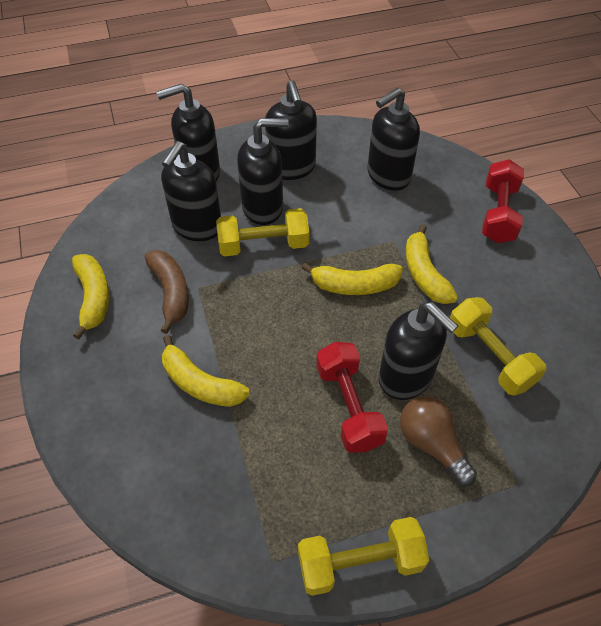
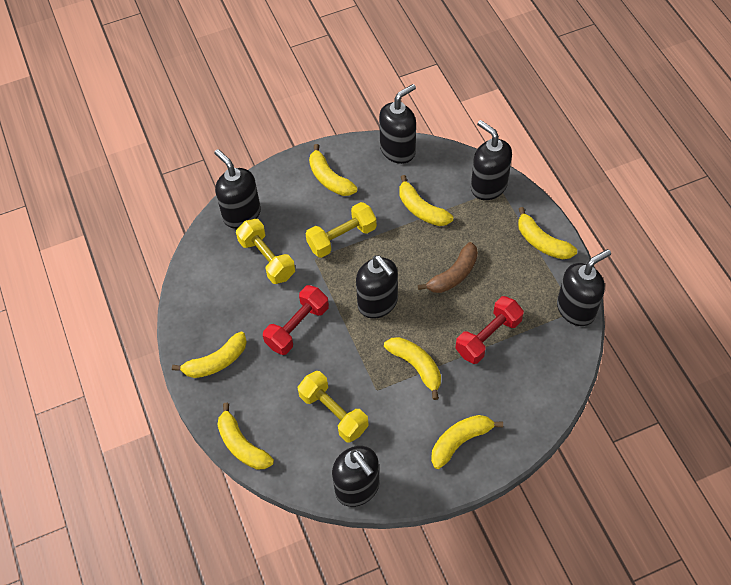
brown light bulb: [400,396,477,486] = 1 -> none = 0
yellow banana: [72,254,109,339] [162,335,250,407] [301,263,403,295] [405,224,458,304] = 4 -> [172,332,247,378] [217,403,274,470] [309,144,358,196] [384,337,441,400] [399,175,453,226] [431,415,503,469] [518,207,577,259] = 7

